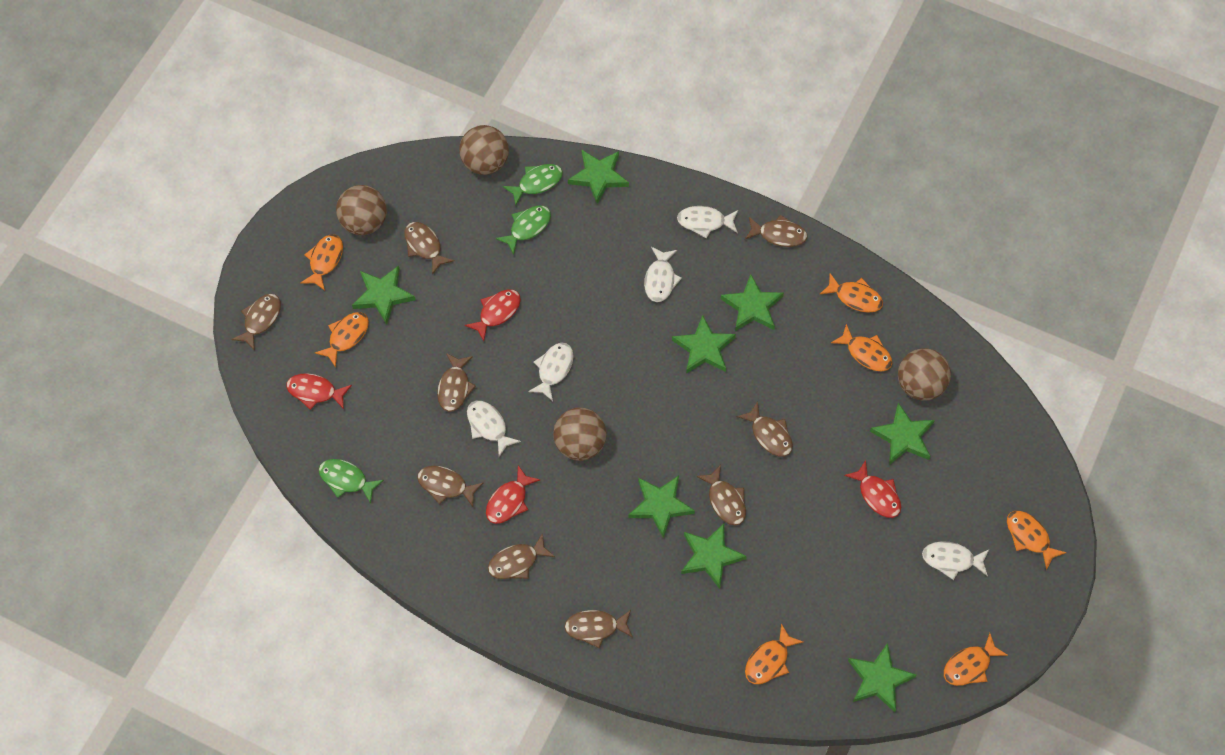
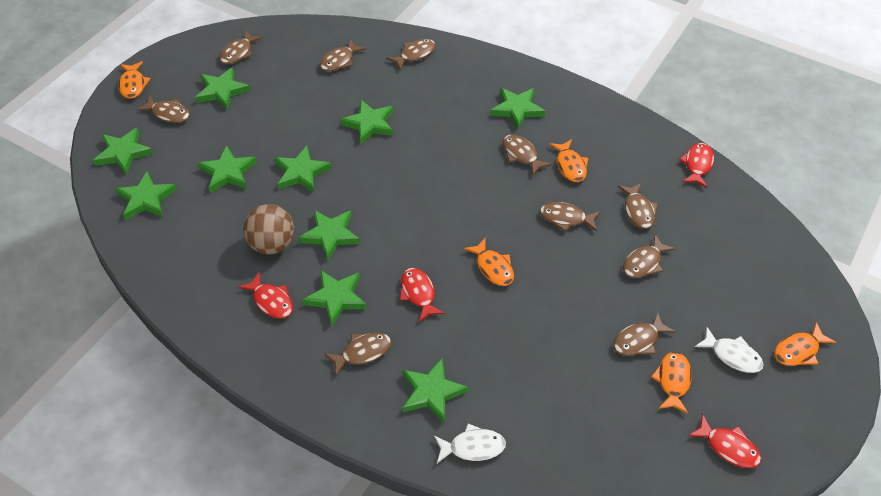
brown ball: [336,185,387,235] [459,125,509,175] [553,407,607,461] [898,348,951,401] = 4 -> [243,204,294,255] = 1
brown fish: [231,294,281,351] [404,222,454,275] [417,466,484,507] [437,353,476,412] [488,533,555,579] [564,610,633,648] [696,465,746,525] [737,401,793,457] [745,215,808,247] = 9 -> [137,96,190,123] [219,30,263,64] [320,39,366,71] [325,332,392,376] [387,39,436,70] [503,135,552,175] [540,202,600,232] [613,312,676,356] [618,183,658,229] [623,235,675,278] = 10
green fish: [319,459,384,504] [495,205,551,255] [503,164,563,205] = 3 -> none = 0
green star: [352,266,415,324] [568,150,629,204] [628,475,695,538] [672,315,736,374] [681,523,747,589] [721,274,784,331] [848,643,917,713] [870,403,935,465] = 8 -> [93,128,153,174] [116,171,177,220] [195,67,250,110] [198,145,257,193] [275,146,332,192] [298,210,360,261] [302,270,367,326] [340,100,393,145] [403,358,468,423] [490,88,546,130] = 10
orange fish: [300,234,343,291] [315,312,369,367] [745,624,803,684] [820,273,883,313] [831,324,892,371] [944,633,1008,686] [1007,511,1067,570] = 7 -> [118,61,151,99] [464,238,514,286] [549,139,588,182] [651,352,692,414] [774,322,836,366] = 5
white fish: [467,401,521,457] [528,343,573,401] [644,247,682,302] [677,206,738,239] [922,541,989,580] = 5 -> [434,424,506,463] [695,327,764,373] = 2

